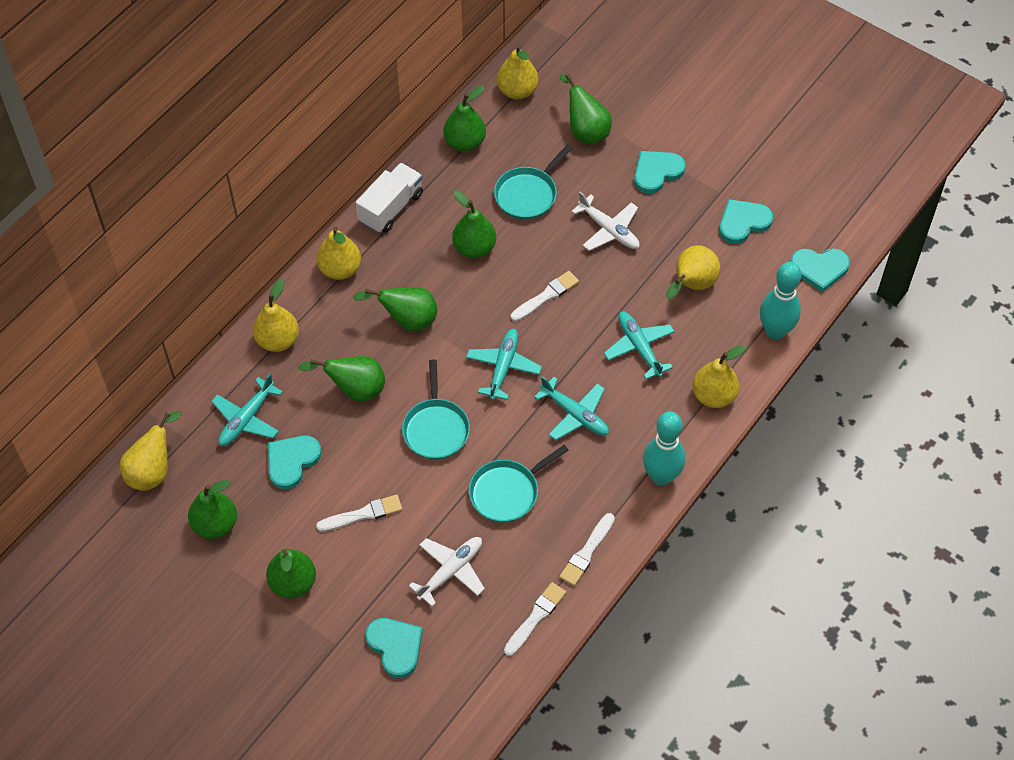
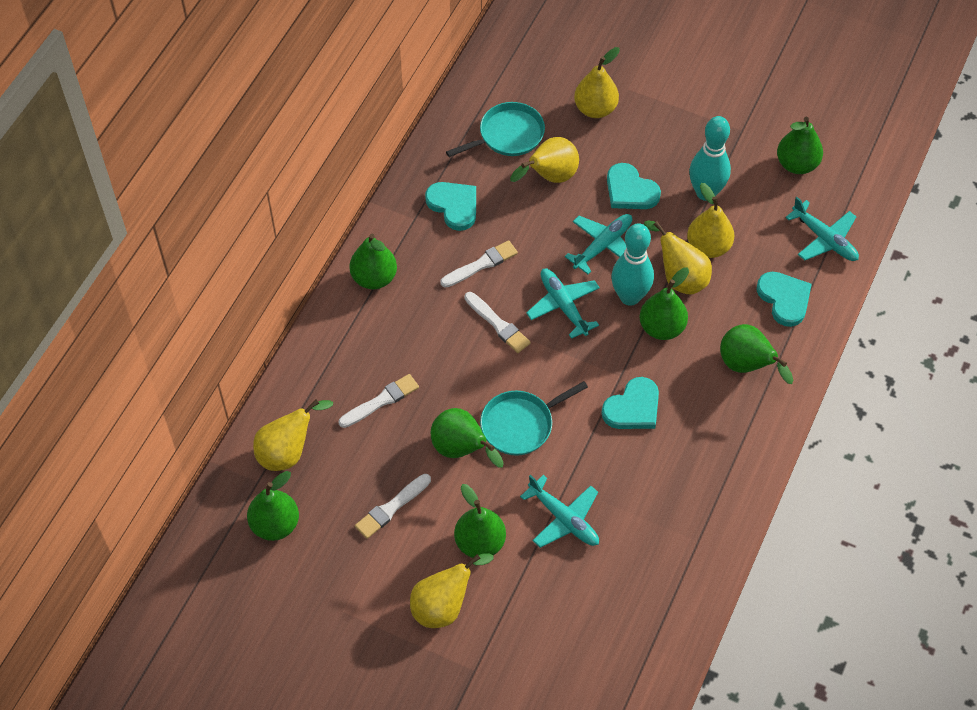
turquoise heart: [268,435,321,490] [365,618,423,678] [634,151,686,194] [719,199,773,244] [790,248,850,292] = 5 -> [425,182,476,231] [602,377,659,429] [607,163,661,209] [756,272,812,327] = 4
turquoise pan: [402,359,470,460] [469,445,568,523] [494,144,572,220] = 3 -> [446,102,545,157] [480,381,588,456] = 2
white plane: [409,537,485,607] [571,192,640,251] = 2 -> none = 0
white truck: [356,163,423,233] = 1 -> none = 0

